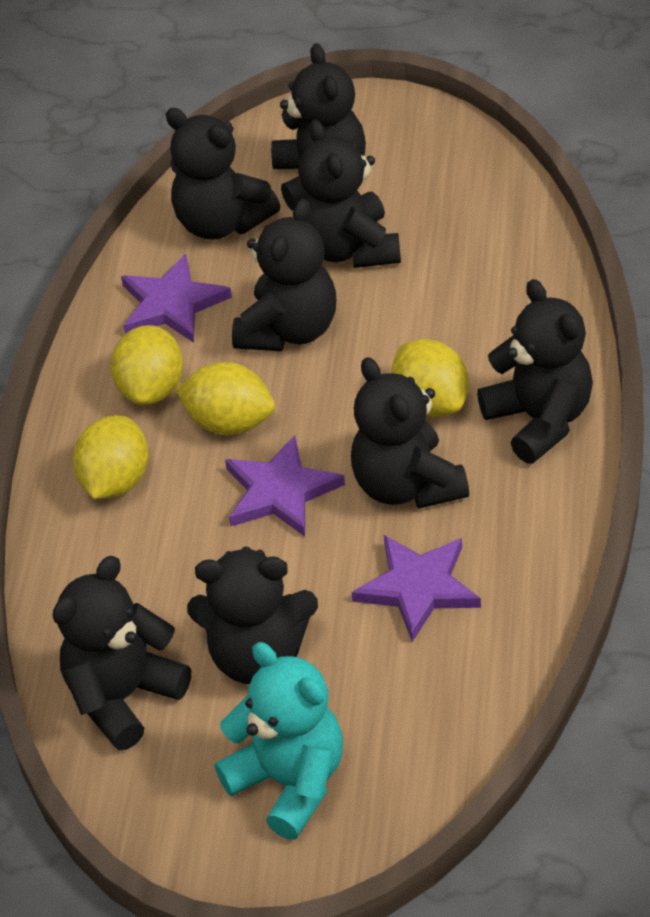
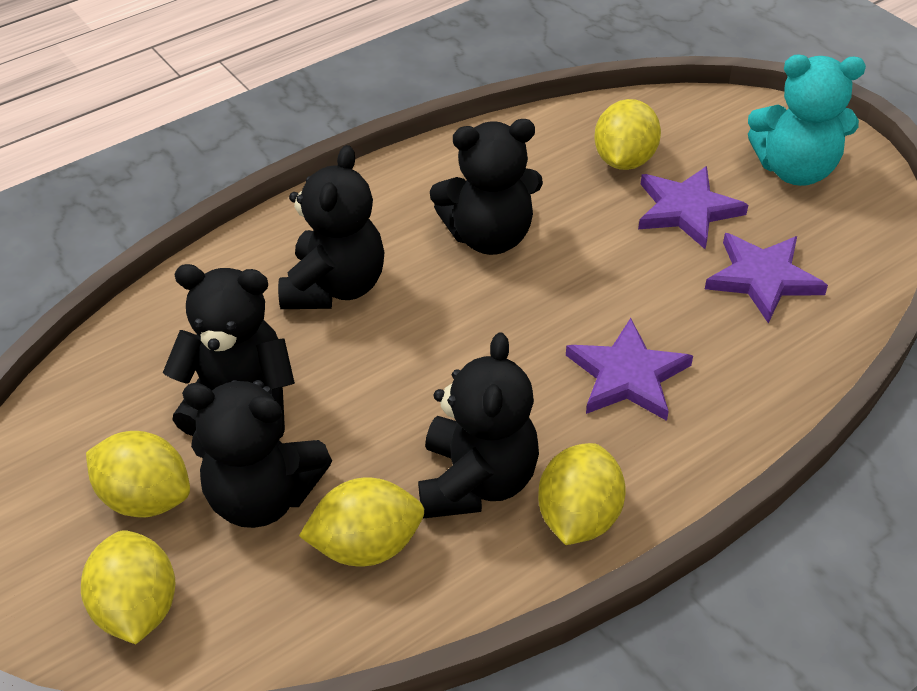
black teddy bear: [53,556,191,751] [166,108,280,240] [187,547,318,684] [232,199,336,351] [271,43,366,211] [298,120,401,268] [351,357,469,509] [477,279,593,464] = 8 -> [163,264,295,438] [182,380,332,528] [278,145,385,309] [418,332,539,519] [430,119,543,255] = 5
yellow lemon: [73,415,149,499] [111,325,183,405] [175,362,275,435] [391,339,469,417] = 4 -> [81,530,175,644] [86,431,190,517] [299,478,424,566] [538,443,626,545] [594,99,661,170] = 5

